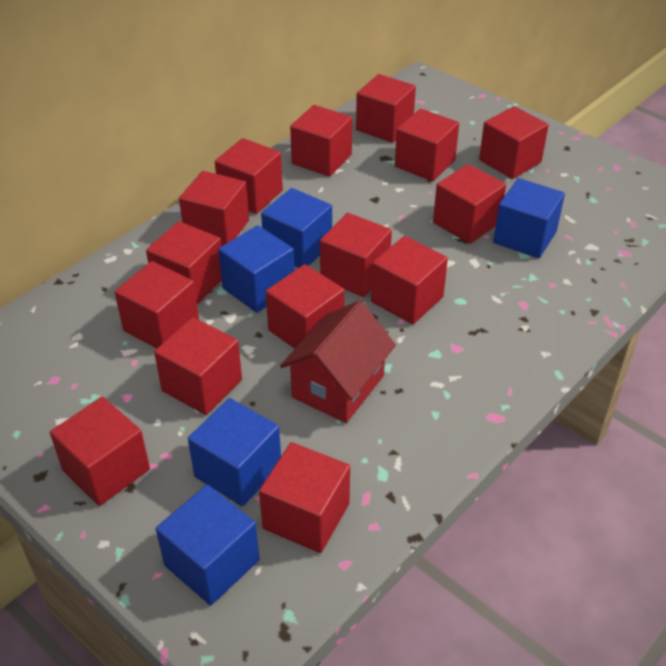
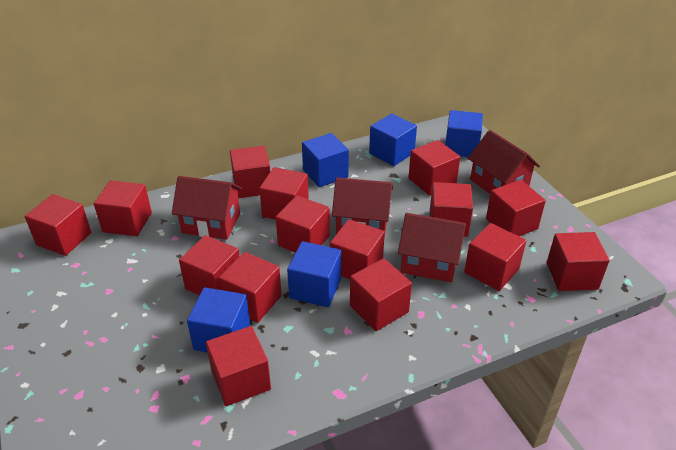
red house: [280,300,396,423] = 1 -> [172,176,242,240] [332,178,393,238] [398,213,466,282] [468,130,540,194] = 4

